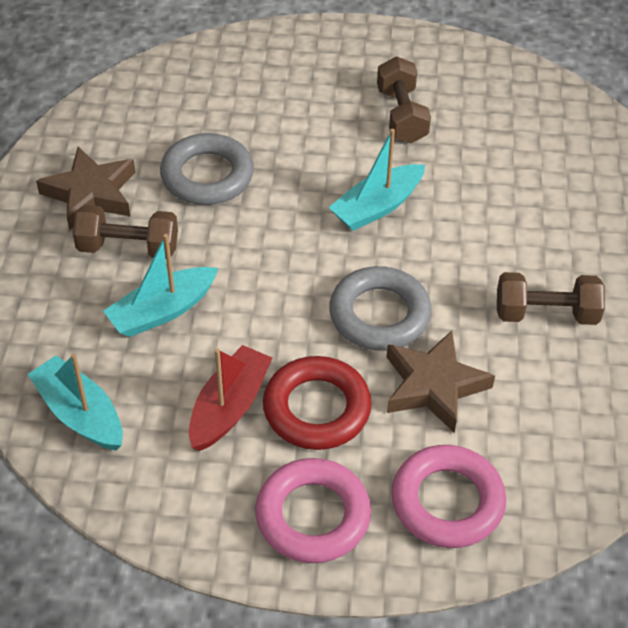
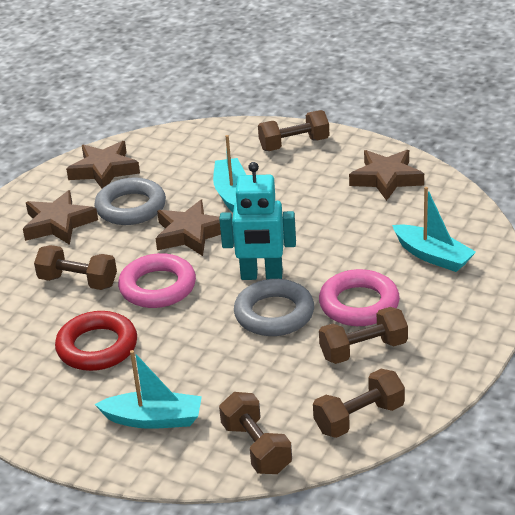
brown dumbbell: [73,205,178,258] [377,57,431,144] [497,272,605,325] = 3 -> [34,245,117,290] [219,392,292,474] [258,110,330,151] [313,369,405,438] [319,307,408,364] = 5
brown star: [36,147,135,230] [387,331,495,433] = 2 -> [23,190,98,245] [66,141,140,188] [155,200,221,256] [349,150,424,201] = 4
red boat: [189,345,272,451] = 1 -> none = 0
turquoise robot: none = 0 -> [219,162,296,280] = 1

